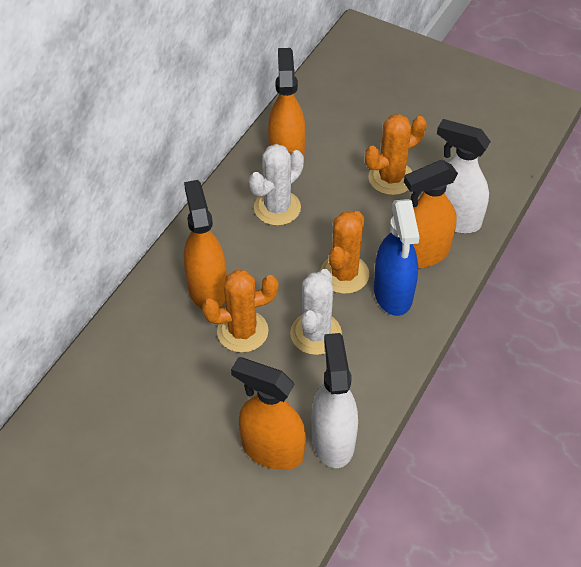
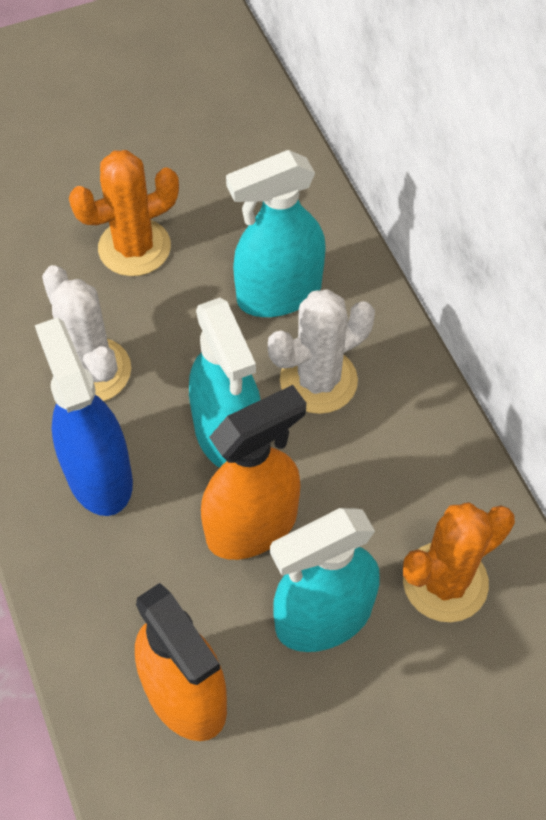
orange cactus: [202,270,278,353] [320,211,369,294] [365,114,427,195] = 3 -> [69,150,179,276] [403,502,515,622] = 2
orange spray bottle: [184,180,227,309] [231,357,306,470] [268,48,306,156] [404,160,458,268] = 4 -> [135,583,227,741] [201,385,306,560] = 2
turquoise spray bottle: none = 0 -> [189,298,261,468] [226,150,326,317] [270,508,380,652] = 3
white spray bottle: [312,333,358,468] [437,119,491,233] = 2 -> none = 0

